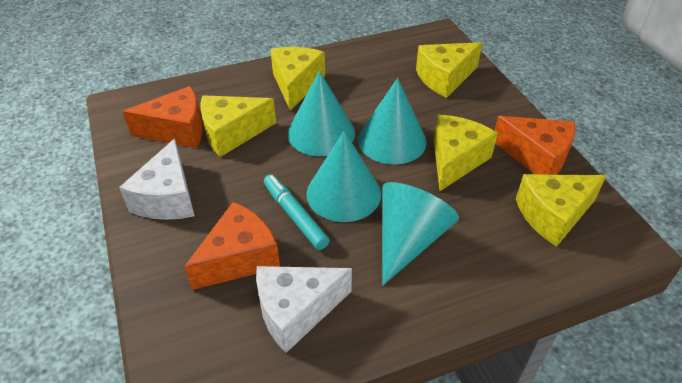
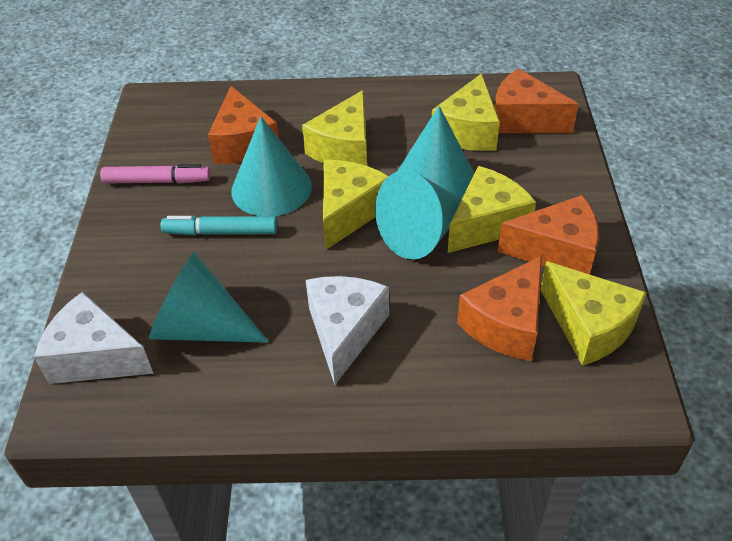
orange cheese: [122,86,203,148] [184,202,280,290] [494,116,575,175] = 3 -> [208,86,279,164] [457,256,542,361] [495,68,579,133] [498,195,599,274] = 4
pink marker: none = 0 -> [100,164,211,184] = 1

